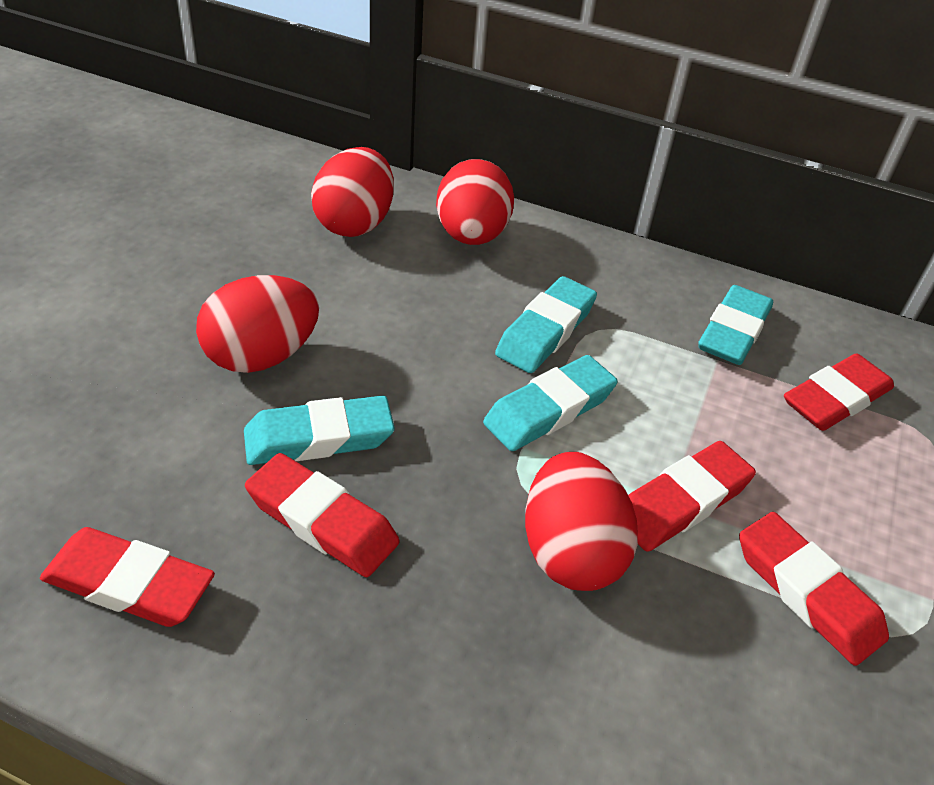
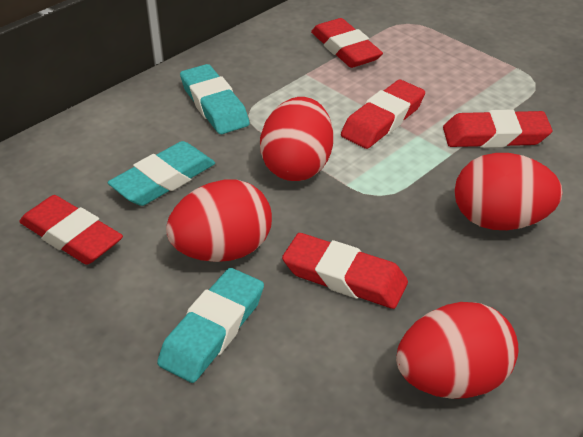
turquoise eraser: [244,395,395,465] [483,355,618,451] [495,276,597,373] [698,285,773,365] = 4 -> [108,141,215,206] [157,268,264,383] [180,64,250,134] = 3

